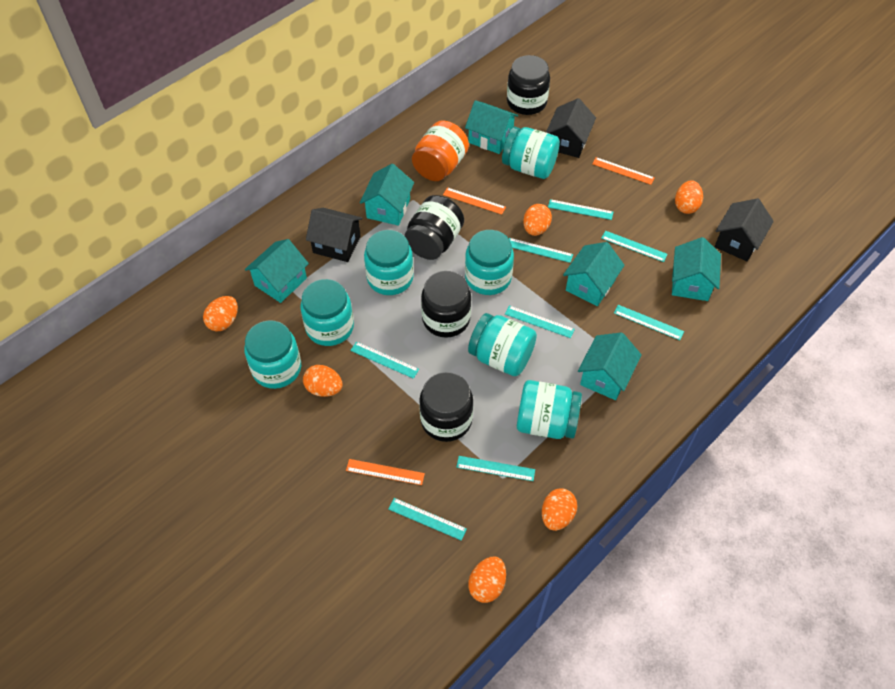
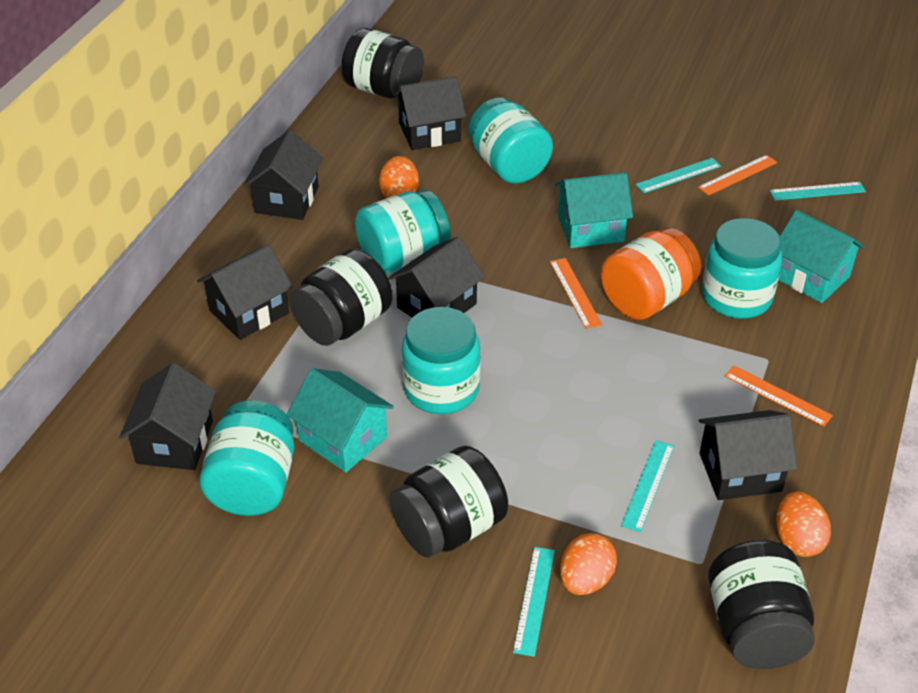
black house: [306,208,363,262] [546,98,596,158] [715,198,774,261] = 3 -> [119,363,216,470] [197,244,293,340] [243,130,323,220] [388,237,485,317] [393,76,466,150] [698,410,797,500] = 6
orange egg: [203,296,238,331] [303,365,343,397] [468,557,506,603] [523,204,552,236] [542,488,577,531] [675,180,703,214] = 6 -> [379,156,419,198] [560,533,617,595] [776,492,831,557] = 3
turquoise house: [245,239,309,303] [360,164,414,226] [465,100,518,154] [563,242,625,306] [578,332,642,400] [672,237,721,301] = 6 -> [287,368,394,472] [555,172,633,248] [779,210,865,303] = 3
turquoise jar: [244,320,301,389] [300,279,354,346] [364,230,414,295] [465,230,514,295] [468,313,537,376] [502,127,560,179] [517,380,582,439] = 7 -> [199,400,294,516] [355,189,450,274] [402,307,481,414] [468,97,553,184] [702,218,782,319] = 5
turquoise ruler: [350,341,419,379] [389,498,467,541] [456,456,535,481] [505,305,575,338] [509,238,573,263] [548,199,613,220] [601,231,668,262] [614,305,684,340] = 8 -> [513,547,555,657] [621,440,674,532] [635,158,721,193] [770,182,866,201] = 4

